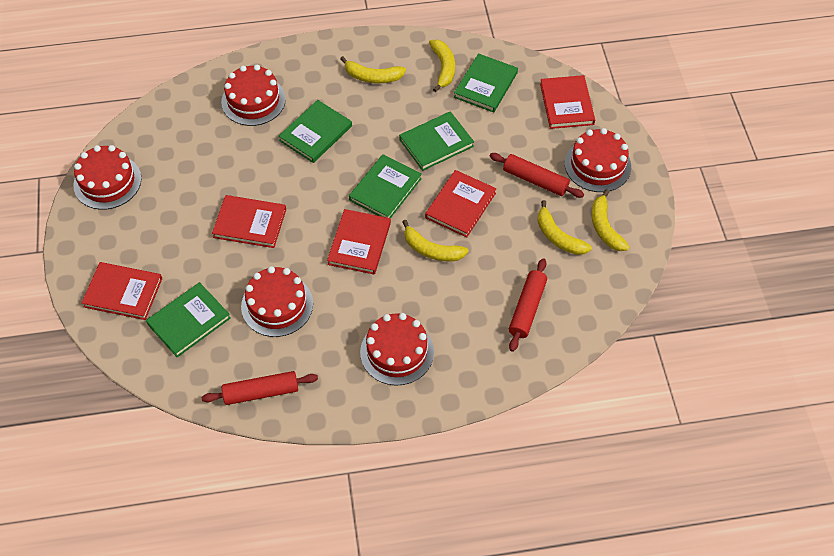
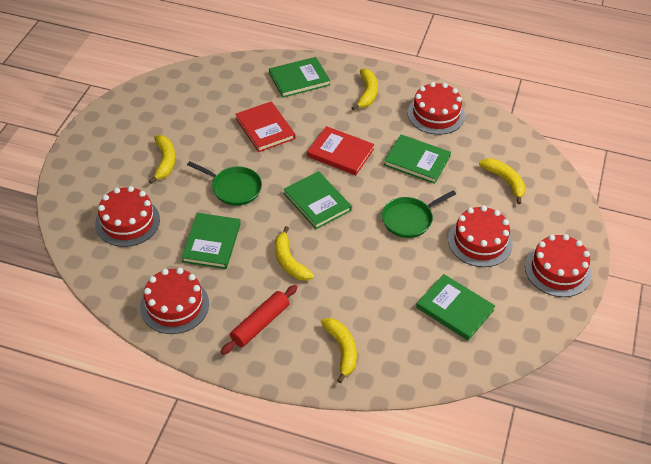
green pan: none = 0 -> [187,161,262,206] [382,190,456,238] = 2
red book: [82,262,162,320] [212,195,286,248] [327,209,391,275] [425,170,497,238] [540,75,595,129] = 5 -> [235,101,295,152] [307,126,375,175] = 2
red rolling pin: [201,371,318,405] [489,153,584,198] [509,258,547,352] = 3 -> [221,285,297,355] = 1

